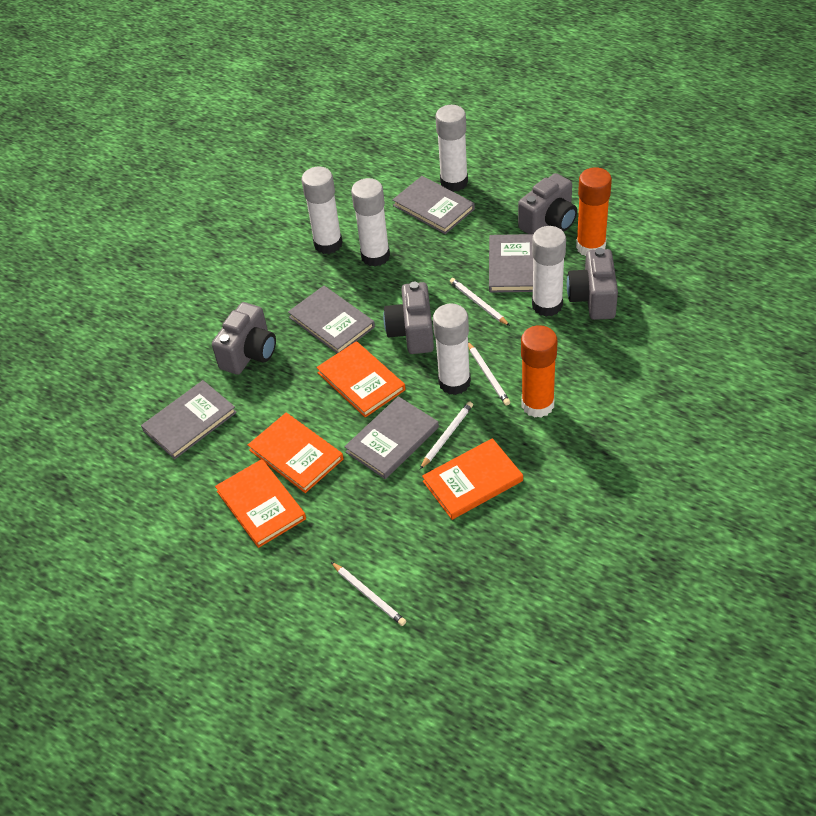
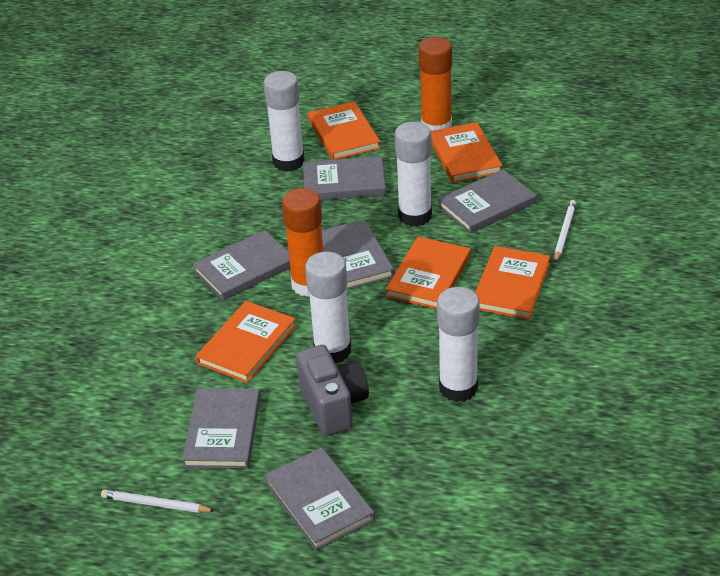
grey book: [141,380,237,459] [288,286,375,353] [344,396,439,479] [392,176,475,234] [489,234,533,293] = 5 -> [182,388,260,469] [193,230,290,300] [264,447,375,550] [303,156,386,200] [322,220,394,290] [438,169,536,233] = 6
grey camera: [212,302,276,375] [383,282,434,354] [518,173,577,234] [567,248,618,320] = 4 -> [296,345,369,436] = 1
orange book: [215,459,306,548] [248,413,344,493] [316,341,405,417] [422,438,523,520] = 4 -> [196,301,296,383] [308,101,381,160] [386,236,471,309] [431,122,502,183] [475,246,550,320] = 5
white glue stick: [301,167,343,254] [351,178,390,267] [433,304,471,395] [435,105,468,192] [532,226,566,317] = 5 -> [263,71,305,172] [305,251,351,364] [395,121,432,226] [437,287,480,402] = 4
white pencil: [331,562,406,626] [420,401,473,469] [450,278,510,326] [468,342,510,406] = 4 -> [101,489,215,513] [554,200,576,263] = 2

